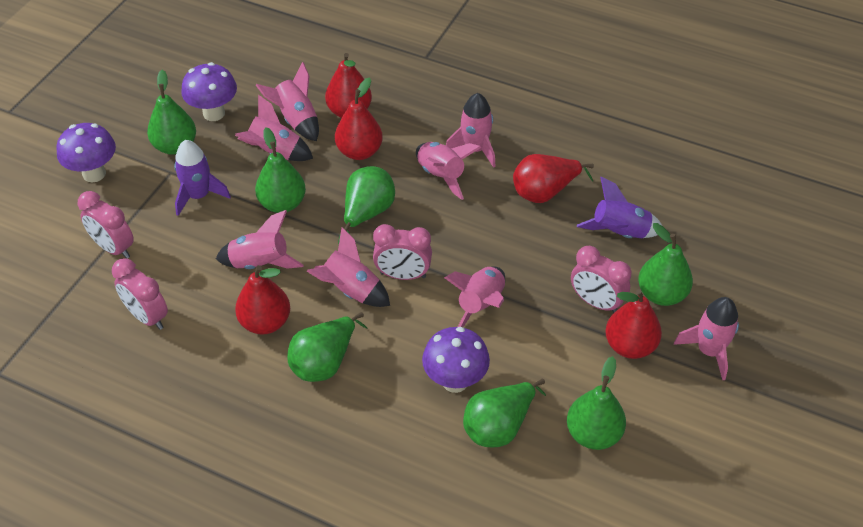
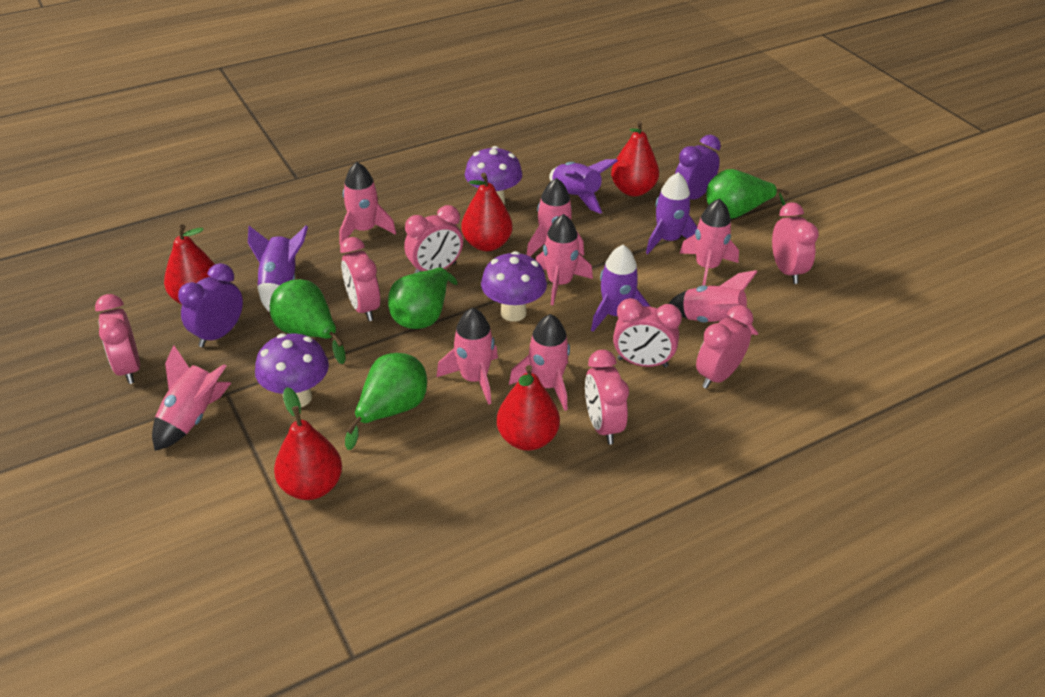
green pear: [147,70,196,155] [255,127,306,213] [287,312,367,382] [338,166,395,245] [463,379,546,448] [567,356,626,450] [638,223,693,306] = 7 -> [270,279,345,364] [345,353,427,450] [388,266,458,329] [706,169,789,219] = 4
pink clock: [78,191,134,259] [112,258,168,330] [373,224,432,280] [571,246,631,313] = 4 -> [95,294,140,384] [340,237,380,321] [404,205,463,273] [585,350,629,444] [613,298,682,367] [696,305,753,389] [772,202,819,284] = 7
purple clock: none = 0 -> [178,263,243,347] [675,135,721,200] = 2
purple rocket: [174,140,231,216] [577,177,662,238] = 2 -> [248,226,308,312] [549,159,618,214] [591,245,651,332] [646,172,697,254] = 4

